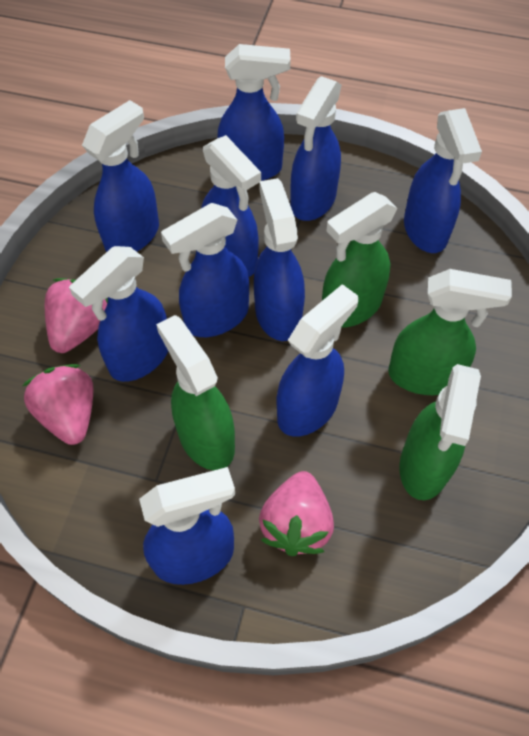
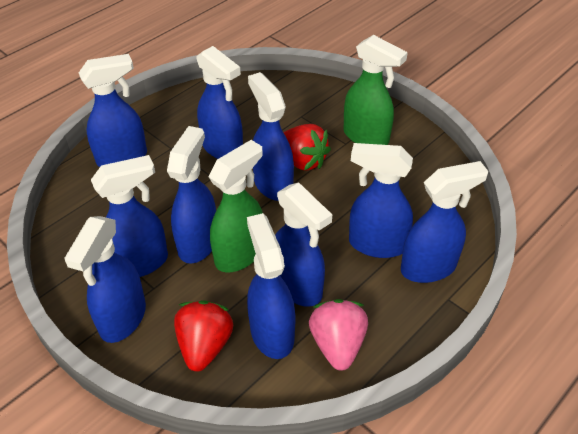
green spray bottle: [156,315,235,470] [322,192,397,328] [388,269,512,395] [399,364,481,500] = 4 -> [208,140,263,272] [343,35,408,145] = 2
pink strawberry: [22,364,94,445] [45,278,108,353] [259,471,334,556] = 3 -> [309,299,368,370] = 1
red strawberry: none = 0 -> [174,300,233,372] [284,124,331,171] = 2

